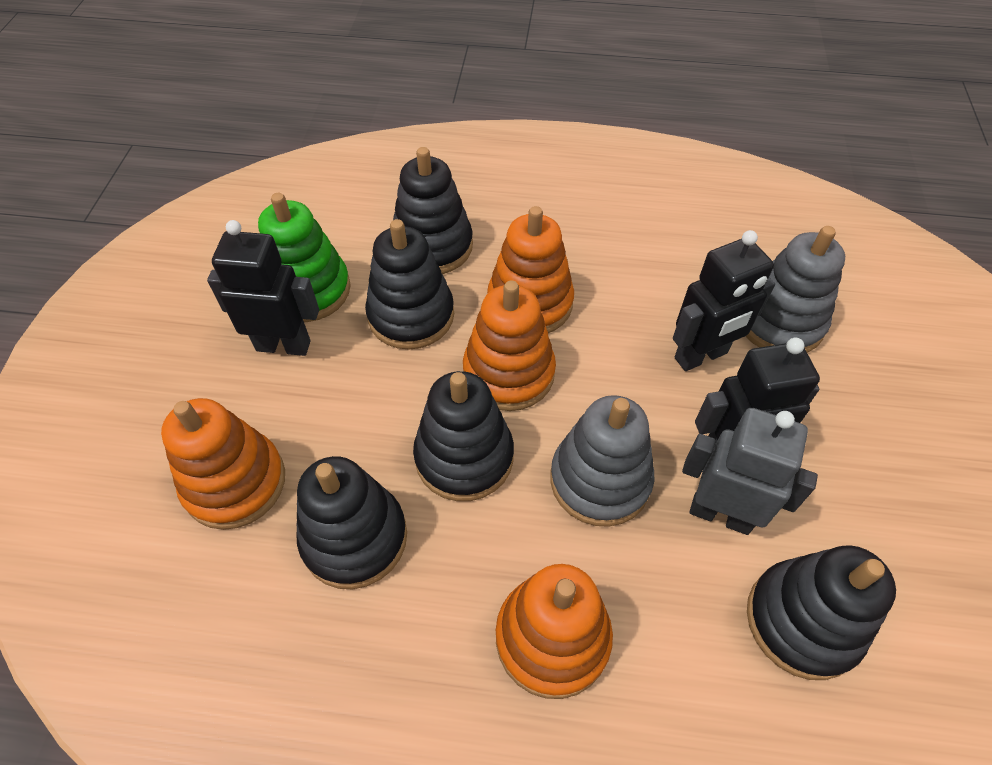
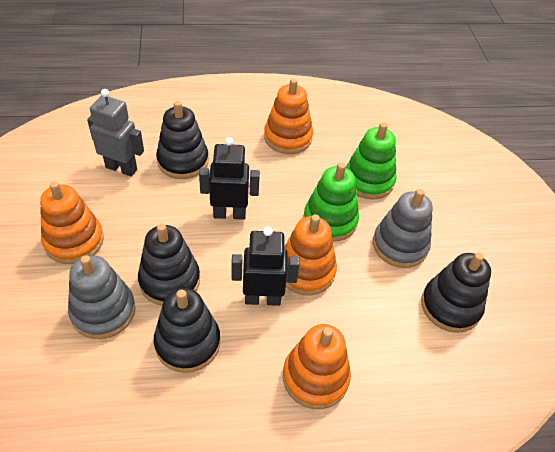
black robot: [207,220,319,356] [673,230,775,371] [695,338,820,444] = 3 -> [199,137,260,220] [232,226,300,306] = 2
black stacking toy: [296,456,407,589] [365,219,454,350] [393,147,473,274] [413,371,514,501] [747,545,896,680] = 5 -> [138,223,200,306] [154,288,220,373] [156,101,209,179] [421,252,491,333] = 4
green stacking toy: [258,193,351,322] = 1 -> [303,163,359,242] [346,122,397,199] = 2

